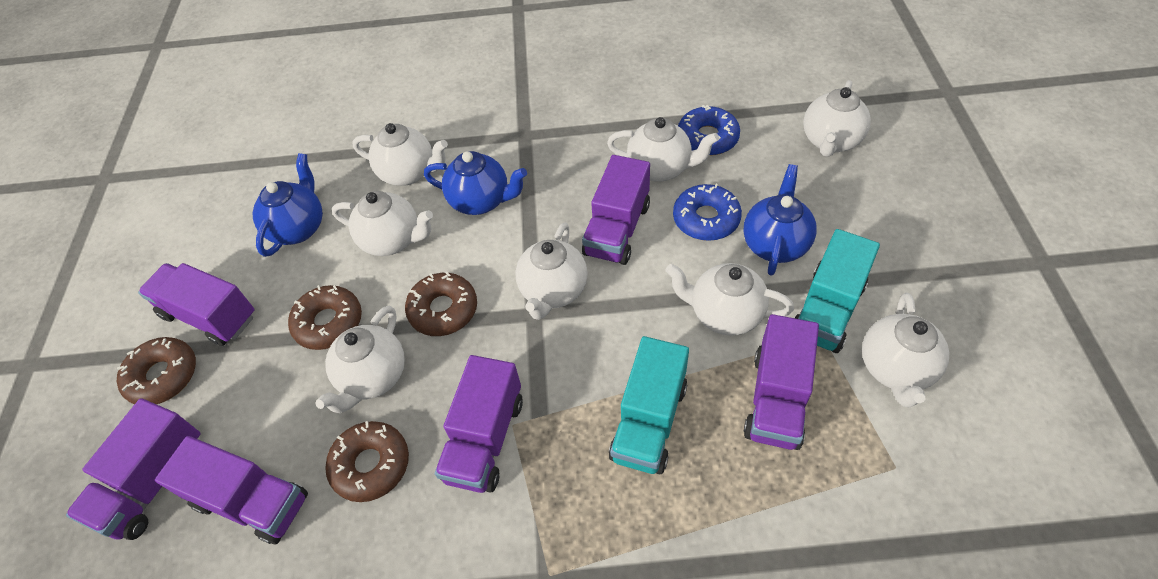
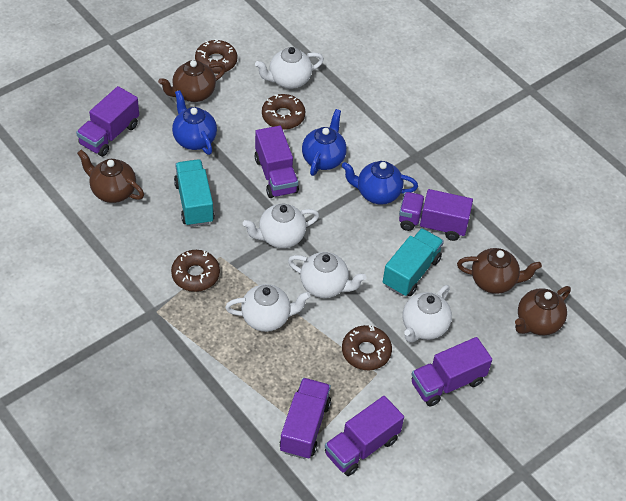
blue donut: [673,184,742,241] [678,105,740,156] = 2 -> none = 0
brown teapot: none = 0 -> [77,150,144,203] [158,60,226,102] [457,248,542,294] [515,286,571,335] = 4
white teapot: [315,306,405,413] [332,191,433,256] [352,123,448,186] [516,223,588,320] [607,117,719,182] [665,263,794,336] [803,80,871,157] [862,293,950,407] = 8 -> [225,284,311,332] [243,204,319,248] [255,47,324,89] [288,252,366,298] [403,285,452,342] = 5

